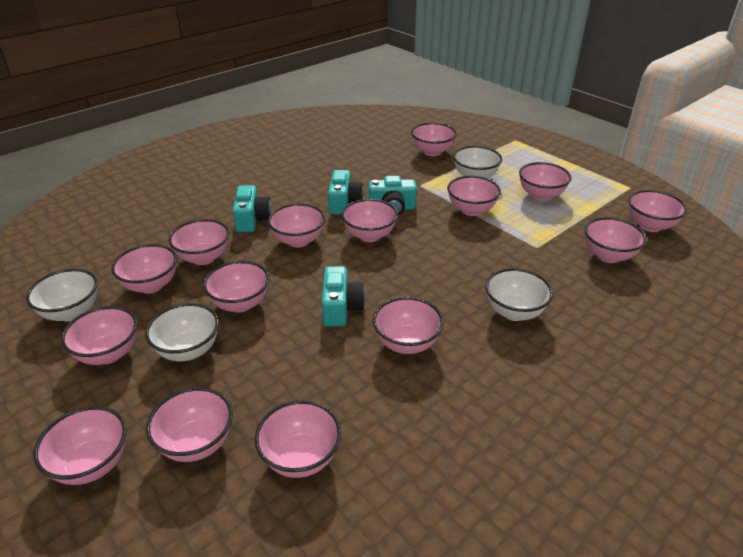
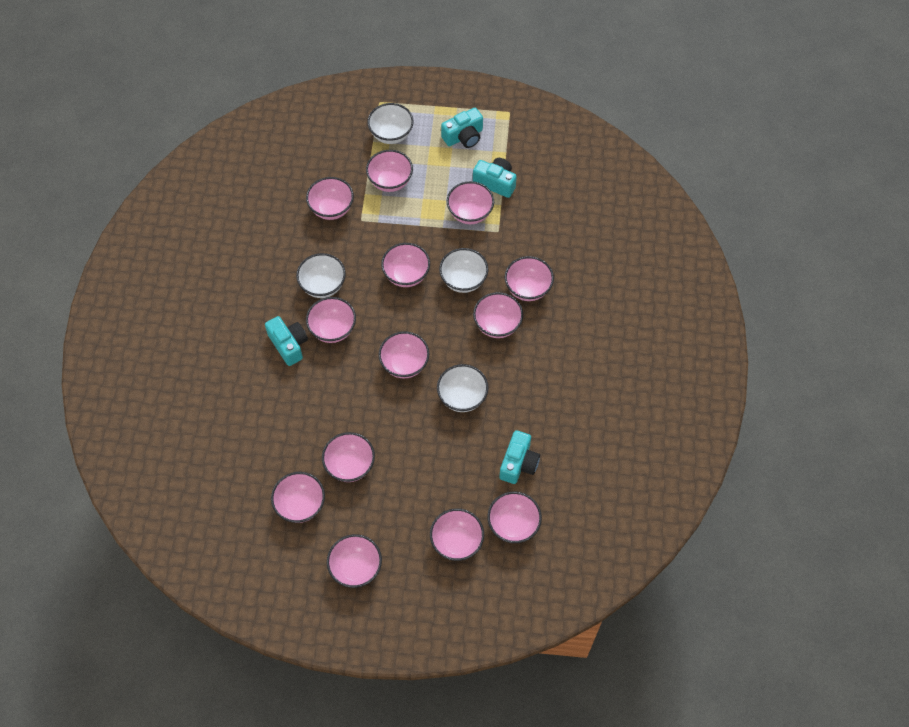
pink bowl: [34,406,127,485] [61,306,138,365] [111,244,177,294] [146,387,233,462] [169,219,229,265] [203,261,270,312] [255,400,341,478] [268,204,325,247] [342,199,398,242] [373,297,444,354] [411,123,457,156] [447,176,501,216] [519,162,572,201] [584,217,647,263] [628,190,687,232] = 15 -> [271,472,325,523] [306,177,354,220] [306,297,356,343] [322,432,375,482] [327,534,382,588] [366,150,413,192] [378,331,430,379] [381,243,430,287] [430,508,484,561] [447,181,494,224] [473,292,523,338] [487,492,542,543] [505,256,554,301] = 13

